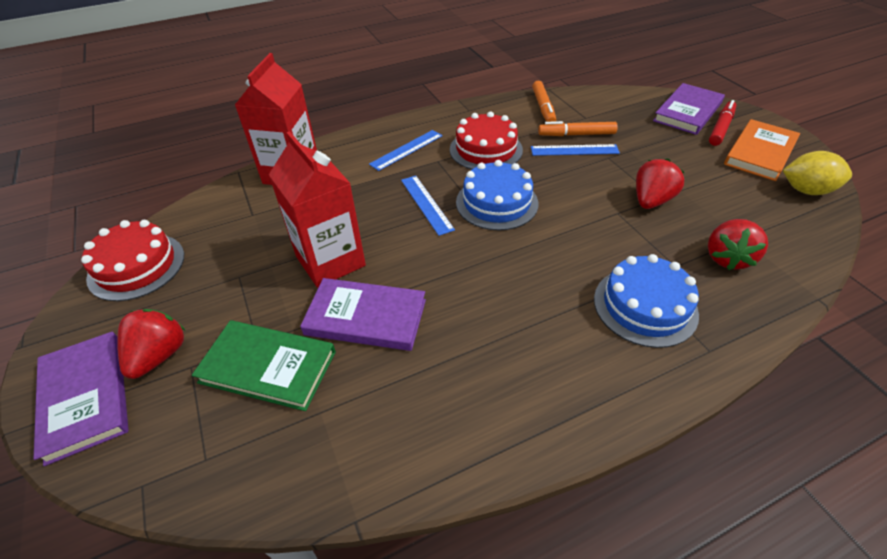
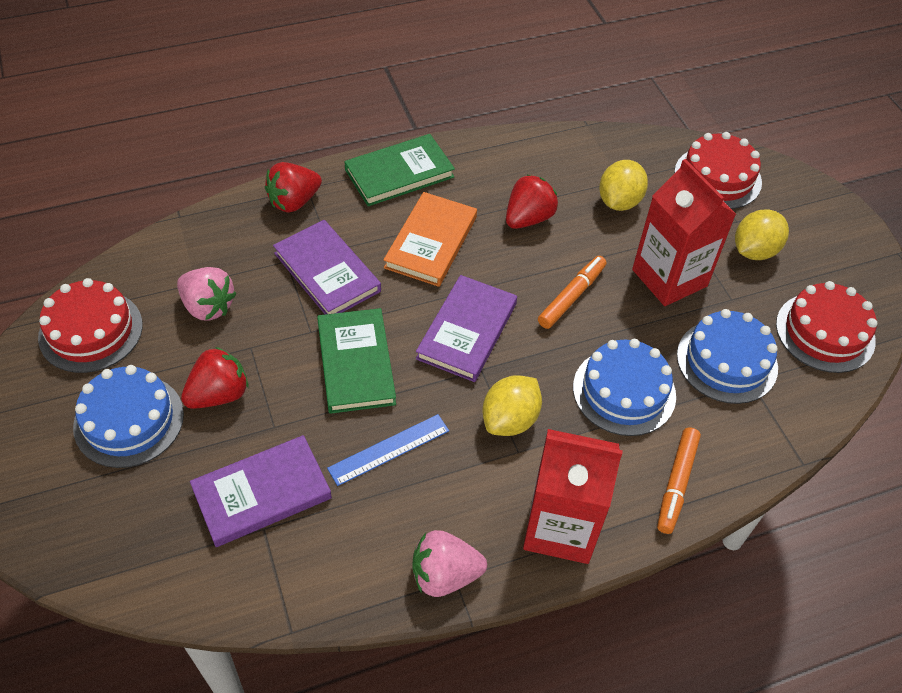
blue cake: [456,160,538,230] [594,254,699,348] = 2 -> [73,365,184,468] [573,339,676,436] [677,309,778,404] = 3
blue ruler: [369,130,443,171] [401,176,455,236] [531,144,620,156] = 3 -> [327,414,449,486] = 1
green book: [192,320,336,411] = 1 -> [317,308,396,414] [344,134,455,206] = 2
pink strawberry: none = 0 -> [177,267,237,321] [412,530,487,597] = 2
red cake: [81,220,184,301] [450,111,523,170] = 2 -> [38,278,143,373] [674,132,762,209] [776,281,877,373] = 3
red marker: [709,100,736,146] = 1 -> none = 0
yellow lemon: [783,151,852,195] = 1 -> [483,375,542,436] [599,160,648,211] [735,209,789,260] = 3

